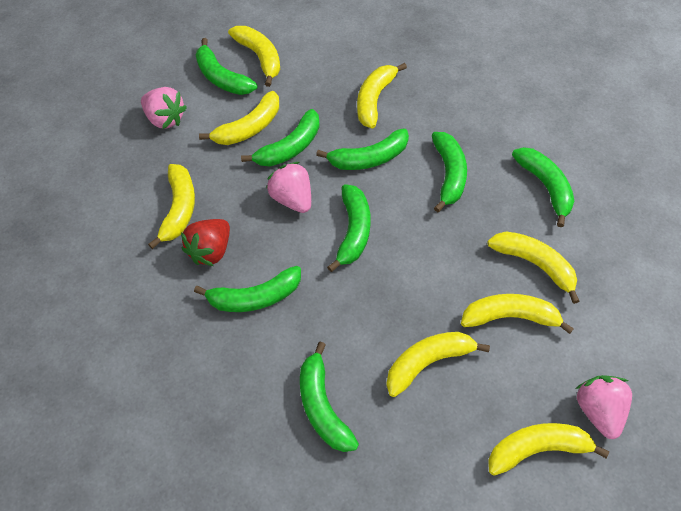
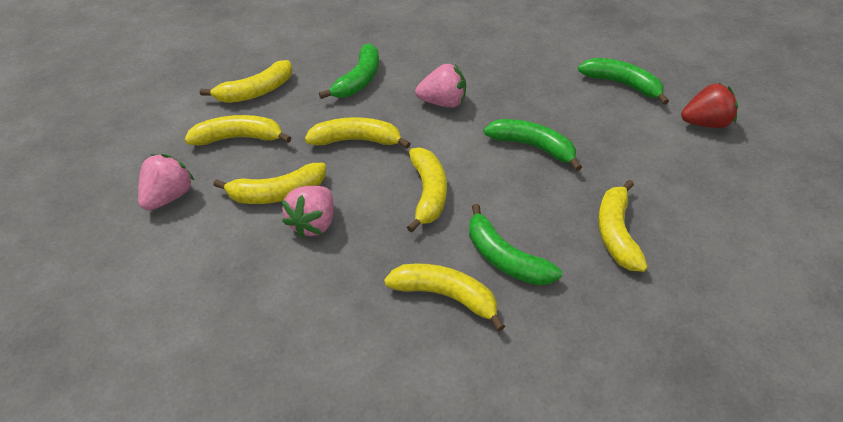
green banana: [194,266,301,312] [196,38,257,95] [241,109,320,166] [300,342,359,452] [316,128,409,170] [327,184,371,272] [432,132,467,212] [512,147,574,227] = 8 -> [319,43,379,99] [469,204,562,285] [484,119,582,171] [578,58,669,105] = 4
yellow banana: [148,164,195,249] [199,91,279,145] [228,26,280,87] [357,63,407,129] [386,332,490,397] [461,294,574,334] [487,232,579,304] [488,423,609,476] = 8 -> [184,115,291,145] [200,60,292,103] [213,163,326,204] [305,117,411,149] [384,263,505,331] [407,148,447,233] [598,180,648,272] = 7

